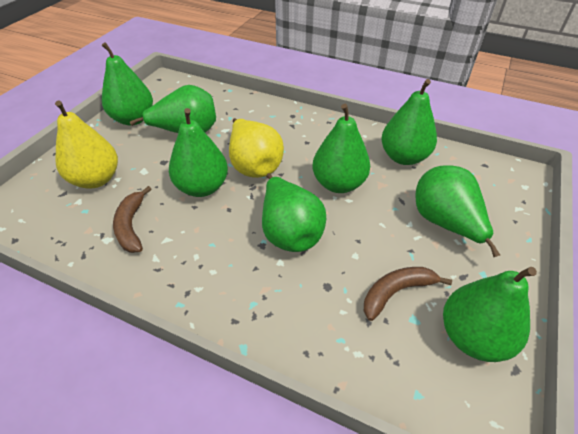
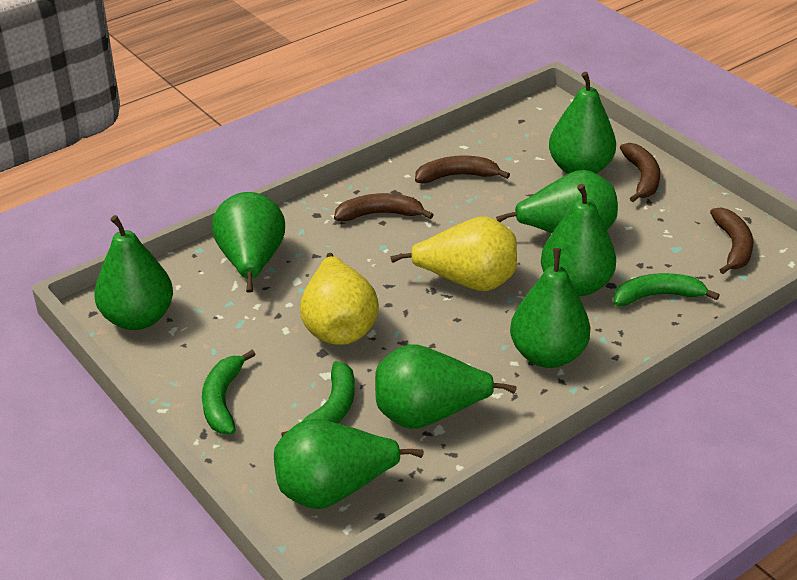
brown banana: [113,186,152,253] [364,267,452,321] = 2 -> [334,193,434,221] [415,155,510,183] [620,143,660,202] [710,207,753,274] = 4
green banana: none = 0 -> [202,350,256,434] [281,361,355,437] [613,273,720,306] = 3

